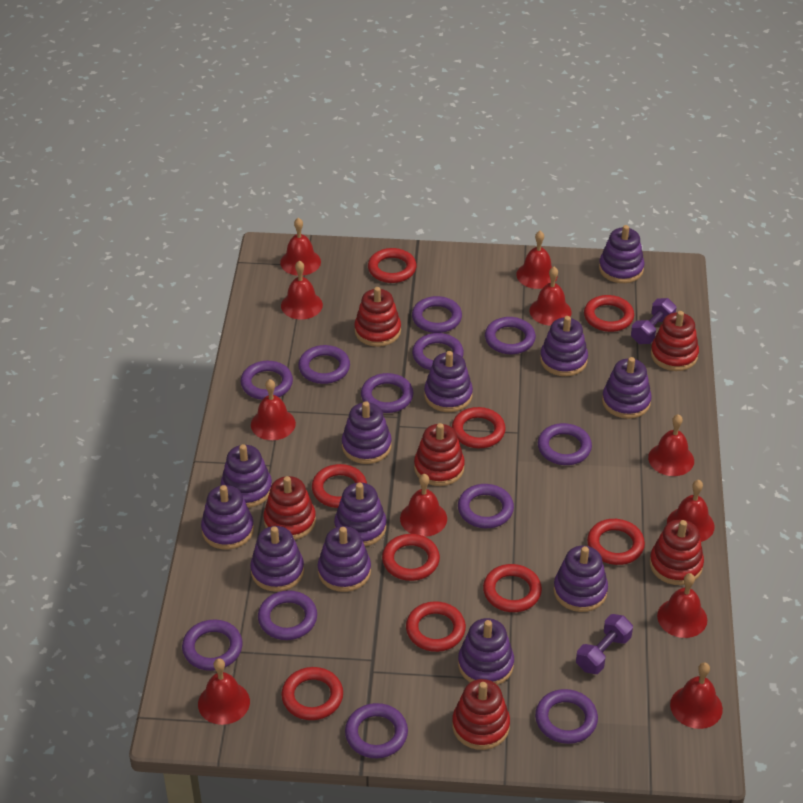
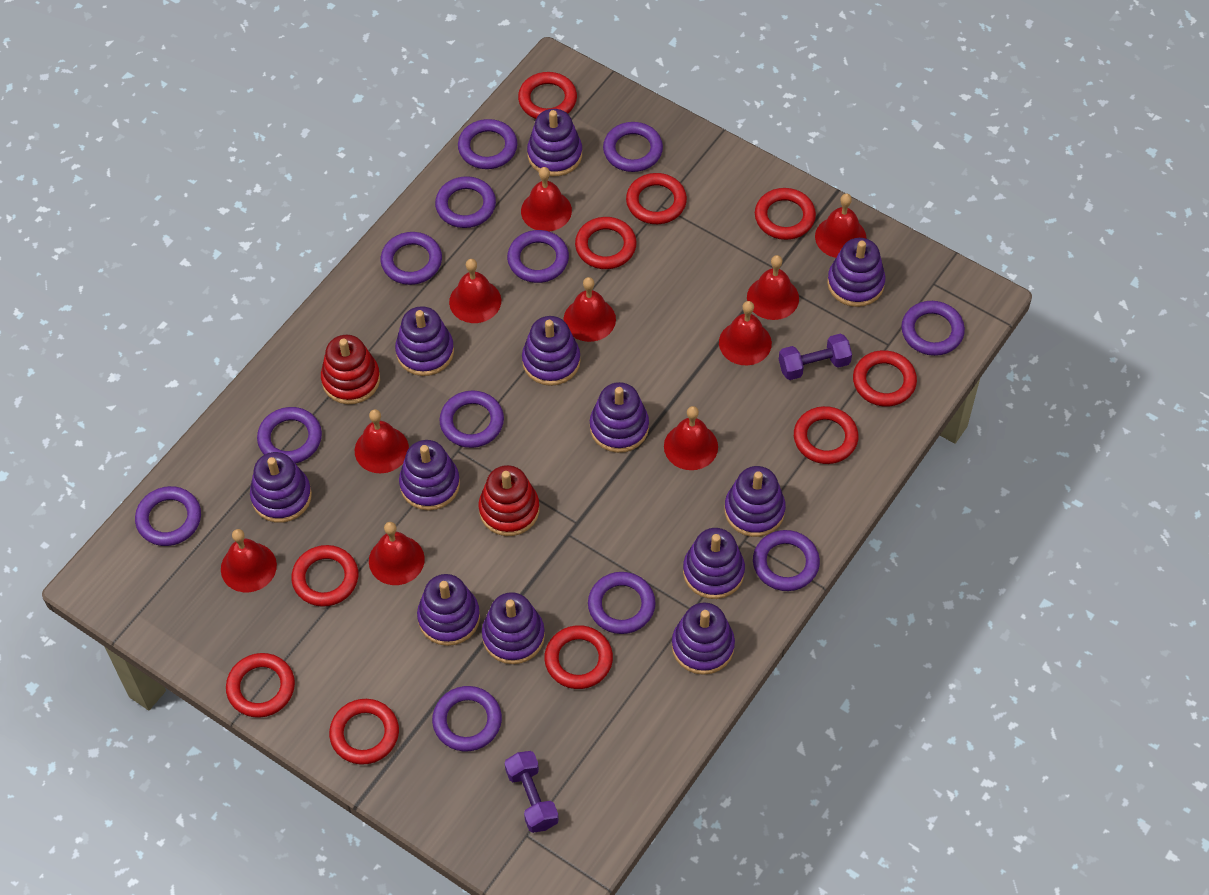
red bell: [198,658,250,725] [251,379,296,440] [280,218,321,276] [281,260,323,319] [400,474,447,537] [516,231,557,289] [530,267,571,326] [648,414,694,476] [657,573,707,638] [667,480,715,542] [670,663,723,729] = 11 -> [221,529,277,592] [355,409,409,473] [369,522,425,585] [449,259,501,323] [521,167,572,232] [563,277,616,342] [664,406,718,470] [719,301,772,365] [747,255,799,320] [815,194,866,258] = 10
red ring: [281,667,343,720] [312,464,367,508] [368,248,417,283] [382,534,440,581] [406,601,466,652] [452,407,506,448] [483,564,542,612] [584,295,634,332] [587,519,645,565] = 9 -> [226,653,295,718] [291,545,358,607] [329,699,399,765] [518,72,577,119] [544,625,613,689] [575,217,637,269] [626,173,687,224] [755,188,816,240] [794,406,858,464] [853,350,917,407] = 10
red stacking toy: [264,476,316,540] [354,287,401,347] [414,423,465,486] [452,679,510,750] [650,520,704,585] [651,311,699,371] = 6 -> [321,335,380,404] [479,465,539,536] = 2

